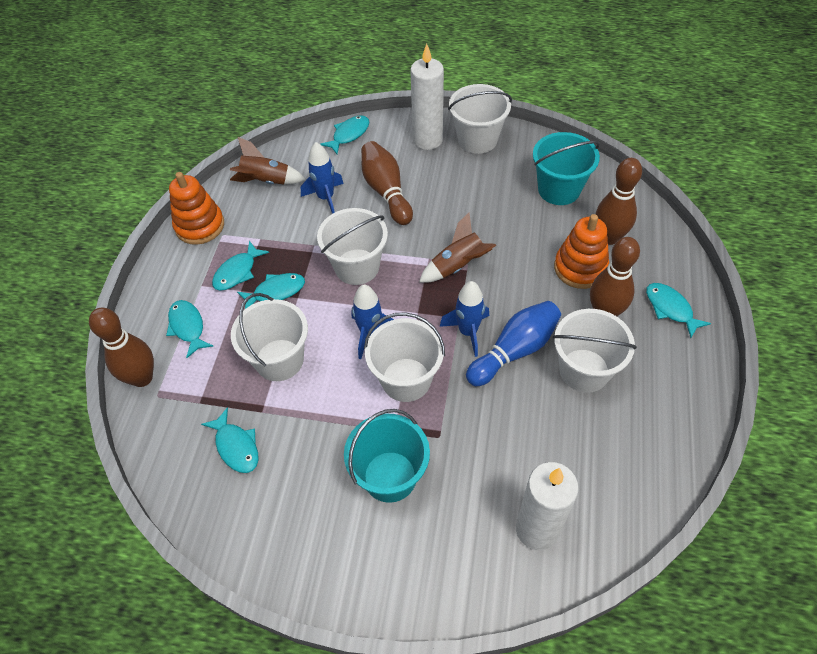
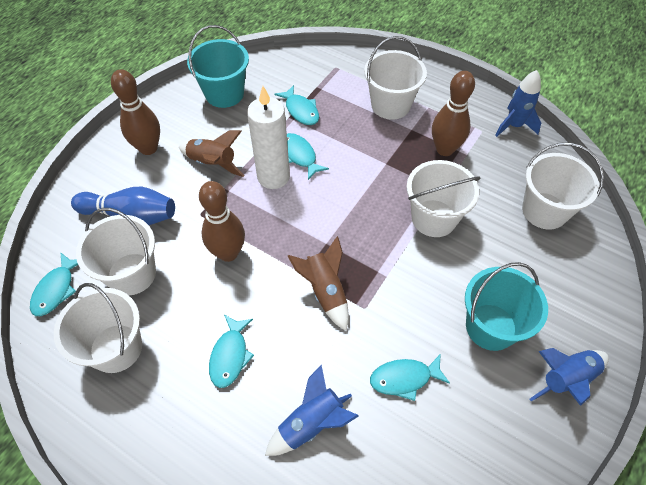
brown bowling pin: [89,308,154,387] [361,141,413,225] [590,237,640,316] [596,158,642,245] = 4 -> [111,69,160,155] [199,181,245,262] [432,71,475,156] = 3
orange stacking toy: [169,172,224,245] [554,214,609,289] = 2 -> none = 0
turquoise fish: [166,300,213,358] [201,407,258,473] [212,241,269,291] [237,273,305,309] [321,115,369,154] [646,283,711,338] = 6 -> [30,252,78,316] [209,315,254,388] [274,85,319,125] [287,133,329,180] [370,354,450,401] = 5
white candle: [410,44,444,150] [516,462,579,550] = 2 -> [247,86,290,189] = 1

